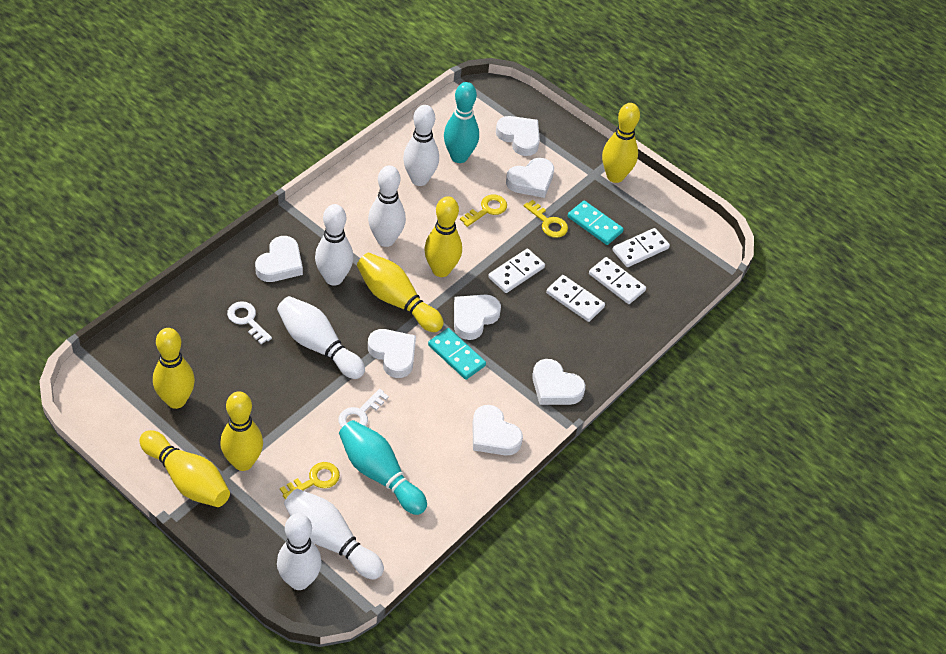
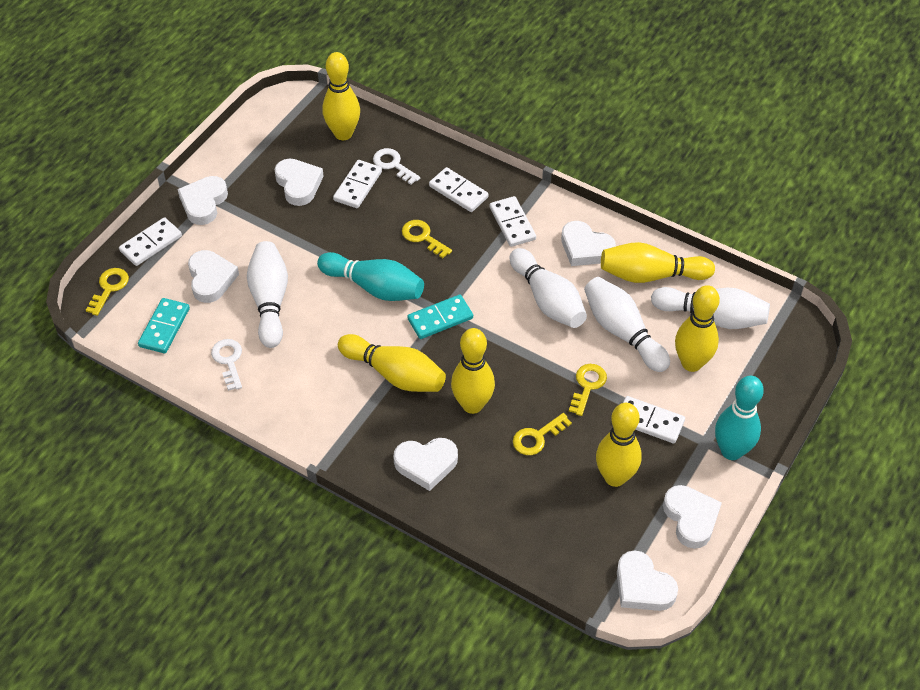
white bowling pin: [277,296,365,379] [277,513,322,590] [284,488,384,580] [315,204,354,285] [368,166,406,247] [403,105,439,186] = 6 -> [247,241,288,348] [510,248,587,328] [584,277,670,372] [651,287,770,329] = 4
white domino: [488,249,545,293] [546,275,605,322] [589,257,646,304] [612,228,670,267] = 4 -> [119,217,182,266] [333,160,382,208] [429,167,489,212] [490,196,536,247] [623,396,685,443] = 5
yellow key: [280,462,340,500] [460,195,507,227] [524,200,568,238] = 3 -> [86,268,129,316] [402,220,452,258] [513,413,572,455] [569,364,607,416] = 4

